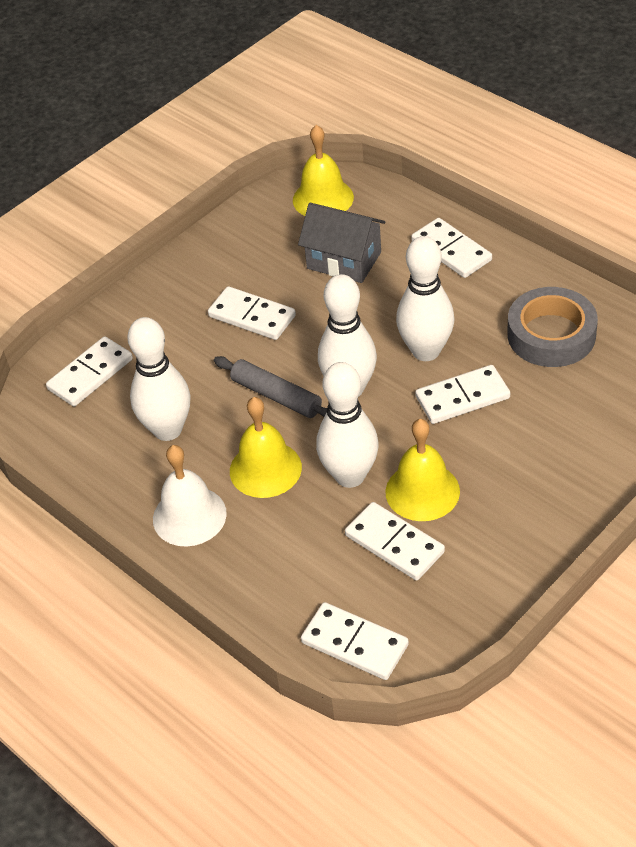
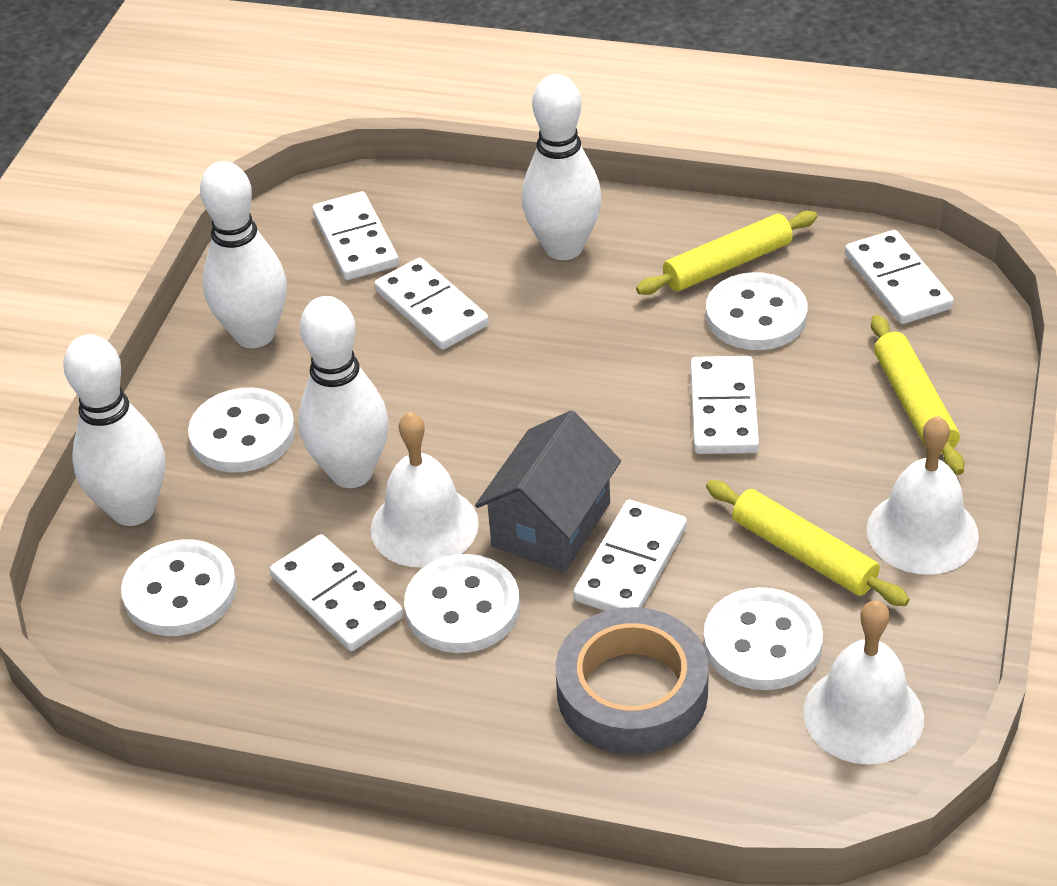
grey rolling pin: [214,356,327,418] = 1 -> none = 0
white bell: [153,445,227,547] = 1 -> [371,412,479,567] [803,600,924,764] [867,416,979,575] = 3
white button: none = 0 -> [121,539,237,636] [188,388,295,472] [404,554,520,653] [704,587,823,690] [706,272,807,350] = 5
yellow bell: [230,397,302,498] [293,125,354,216] [385,419,460,521] = 3 -> none = 0
yellow rolling pin: none = 0 -> [636,211,817,295] [706,480,910,606] [871,315,965,475] = 3

